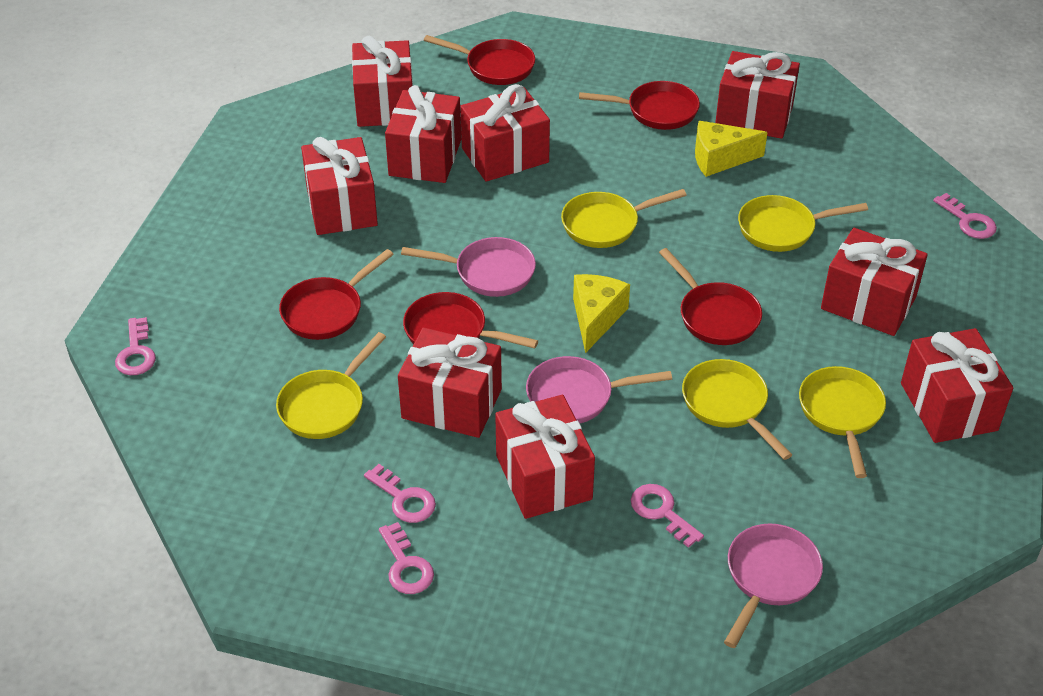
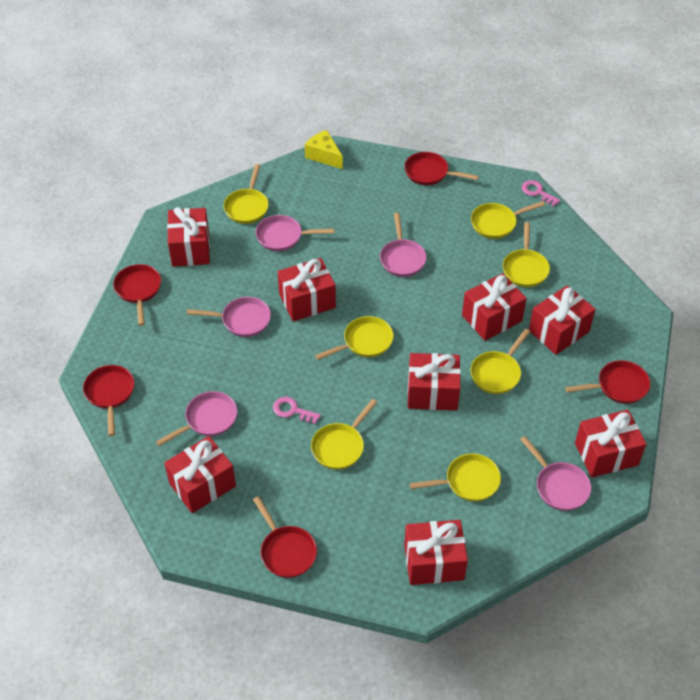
pink key: [115,317,156,375] [364,464,436,523] [379,522,434,594] [631,484,704,548] [933,193,997,239] = 5 -> [273,397,321,424] [522,180,560,206] = 2
pink pan: [401,237,536,297] [526,356,672,423] [724,524,823,648] = 3 -> [156,391,237,446] [187,297,271,337] [256,215,334,251] [380,213,427,277] [520,436,591,511] = 5
red gift: [301,137,378,235] [352,36,413,127] [385,85,461,183] [398,327,502,438] [460,84,550,182] [495,395,595,519] [715,51,800,139] [821,228,928,336] [901,328,1013,443] = 9 -> [164,436,236,513] [167,207,210,267] [278,258,336,321] [404,520,468,585] [407,353,461,410] [462,273,527,341] [529,285,596,355] [575,410,646,477] = 8
yellow cheese: [573,274,630,353] [695,121,768,177] = 2 -> [305,130,343,169] = 1
yellow pan: [276,332,386,439] [561,189,687,248] [682,359,793,460] [738,195,868,252] [799,366,886,478] = 5 -> [224,164,269,224] [311,399,377,470] [315,316,394,360] [410,453,501,502] [470,329,530,394] [471,201,545,239] [503,222,550,287] = 7

